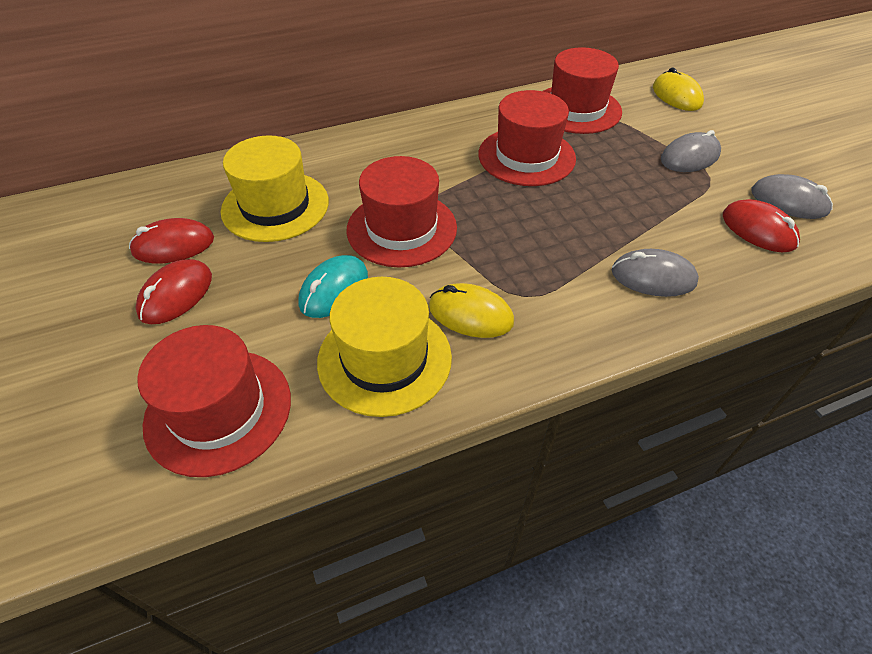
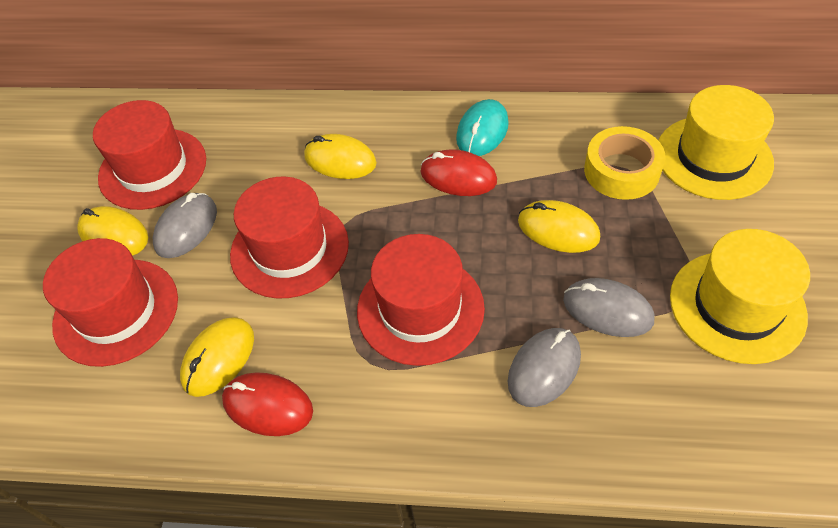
red mouse: [129,218,214,263] [135,259,212,324] [723,199,800,252] = 3 -> [222,373,313,436] [420,149,497,196] = 2
yellow mouse: [429,283,514,338] [653,67,704,111] = 2 -> [77,206,148,256] [180,317,254,397] [304,134,377,179] [518,200,600,253] = 4
yellow tape: none = 0 -> [584,126,666,200] = 1

